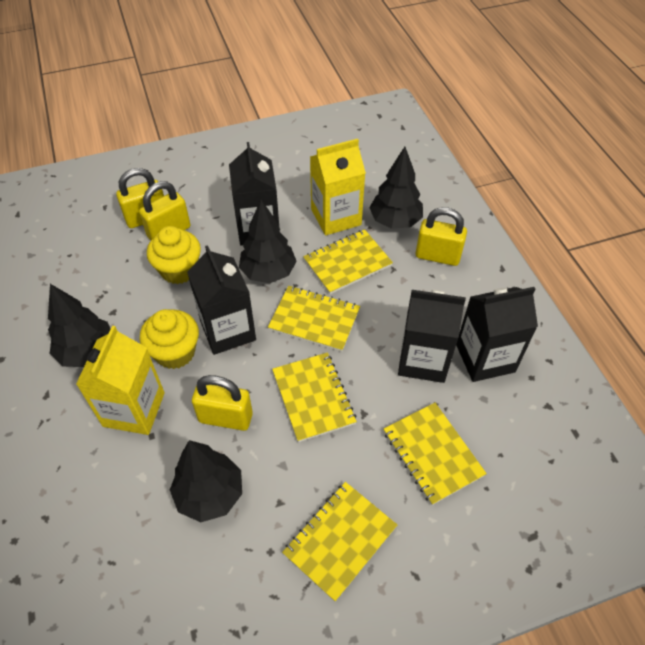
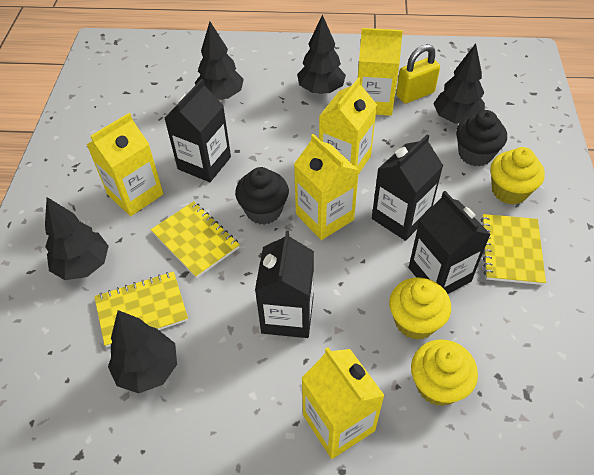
black cupcake: none = 0 -> [235,167,289,225] [456,110,507,167] = 2
black tree: [48,284,110,367] [170,440,242,522] [239,200,297,283] [369,147,423,229] = 4 -> [45,197,109,280] [108,310,177,393] [195,22,244,100] [297,14,346,94] [433,43,485,123] = 5
yellow carton: [76,326,165,435] [310,139,366,235] = 2 -> [86,113,164,216] [294,134,359,240] [302,347,385,459] [319,77,377,175] [357,28,403,116] = 5
yellow cupcake: [140,309,199,369] [147,226,201,284] = 2 -> [389,277,451,340] [411,339,478,406] [490,147,545,205] = 3
yellow notebook: [268,286,360,352] [272,352,357,442] [282,482,397,601] [303,229,393,294] [383,403,487,505] = 5 -> [94,272,188,347] [151,201,240,278] [481,214,546,285] = 3
yellow padlock: [116,168,164,228] [139,181,190,240] [192,375,253,431] [416,207,467,266] = 4 -> [396,44,440,104] = 1

